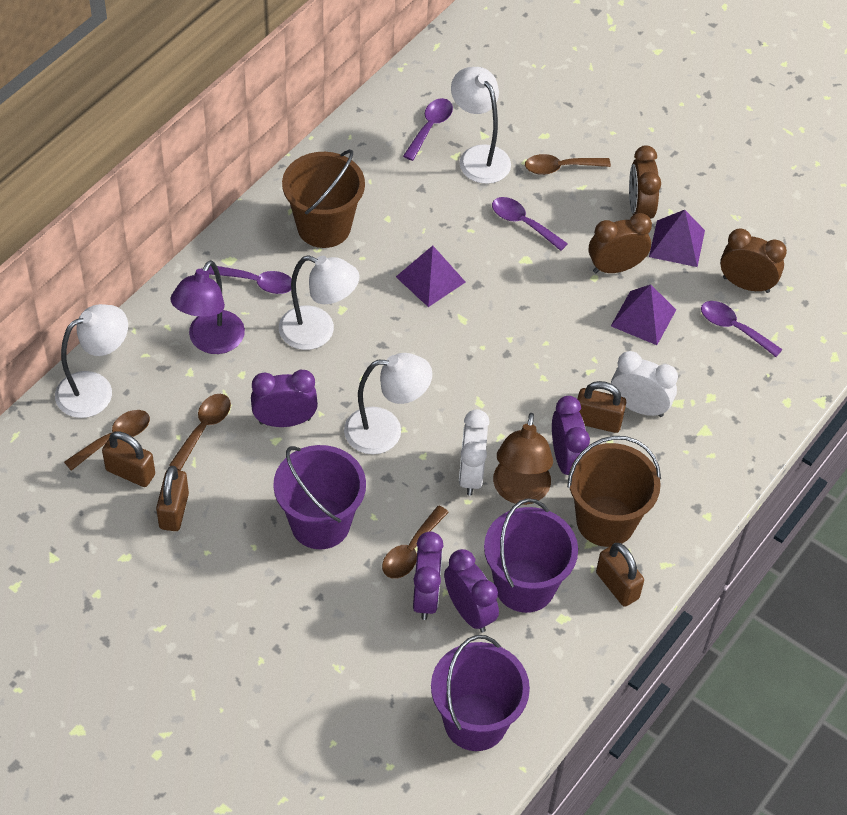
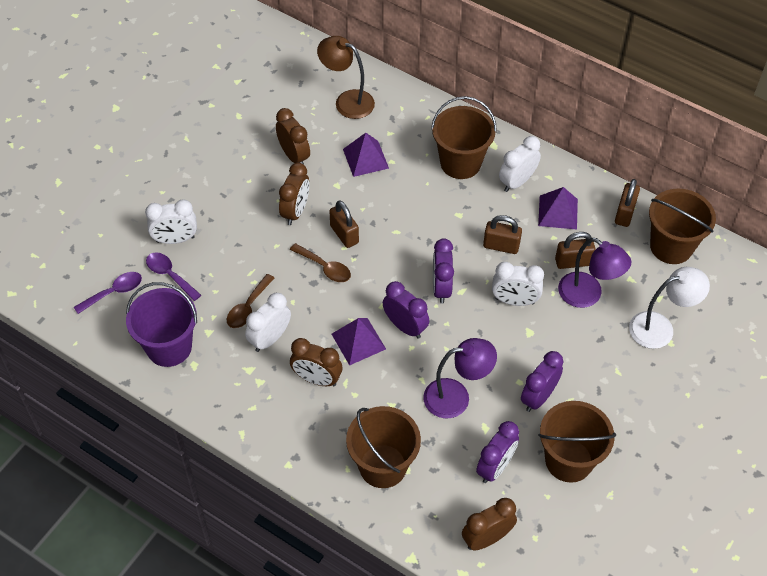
brown bucket: [282,149,365,248] [567,436,661,547] = 2 -> [346,406,421,488] [431,96,497,179] [539,401,616,483] [649,189,716,264] = 4
brown clock: [589,213,652,273] [629,145,661,219] [720,228,787,293] = 3 -> [276,108,310,165] [279,163,309,225] [290,338,342,386] [462,498,517,550] = 4
brown spoon: [64,410,150,471] [169,394,231,471] [382,506,449,579] [525,154,611,175] = 4 -> [227,274,274,328] [290,243,351,282] = 2
purple bucket: [273,445,366,549] [431,635,530,751] [484,498,578,613] = 3 -> [126,282,197,367] = 1
purple lamp: [170,260,245,354] = 1 -> [423,338,497,418] [558,238,631,308] = 2
purple spoon: [208,266,292,294] [403,98,453,161] [492,197,568,251] [701,301,783,357] = 4 -> [74,272,142,314] [146,252,201,301] = 2
white clock: [459,409,490,496] [611,351,678,417] = 2 -> [145,200,197,244] [245,293,291,352] [492,262,544,306] [499,136,541,192] = 4
white lamp: [55,304,128,418] [279,255,359,350] [344,353,432,454] [451,67,511,184] = 4 -> [629,267,710,349] = 1

